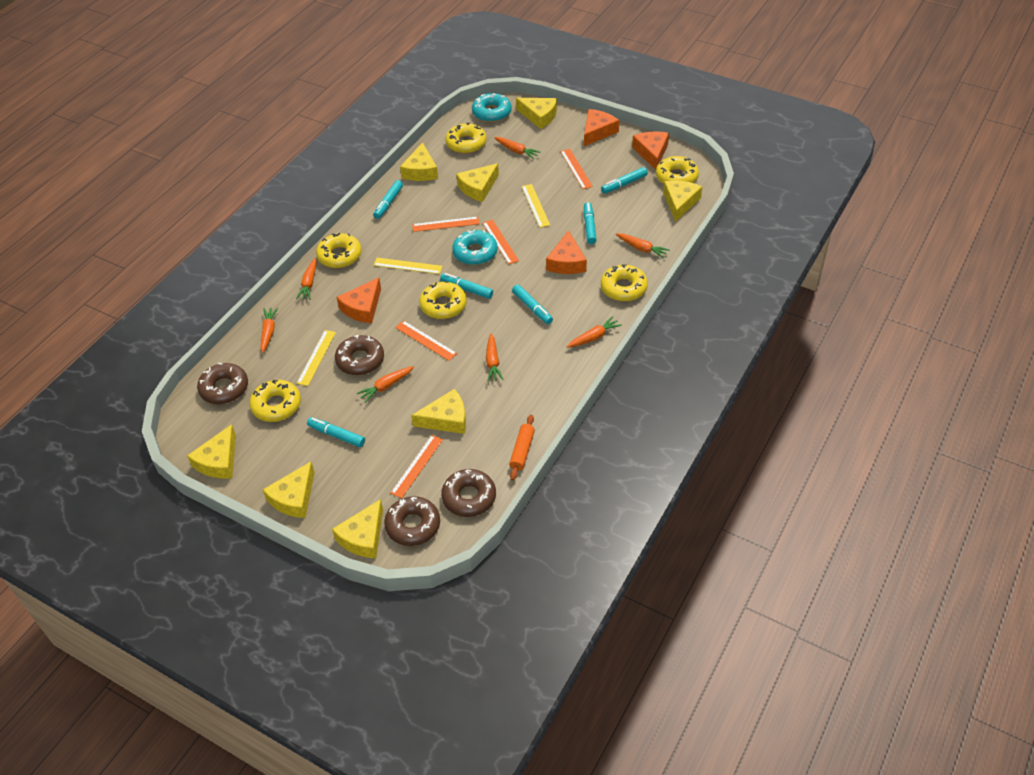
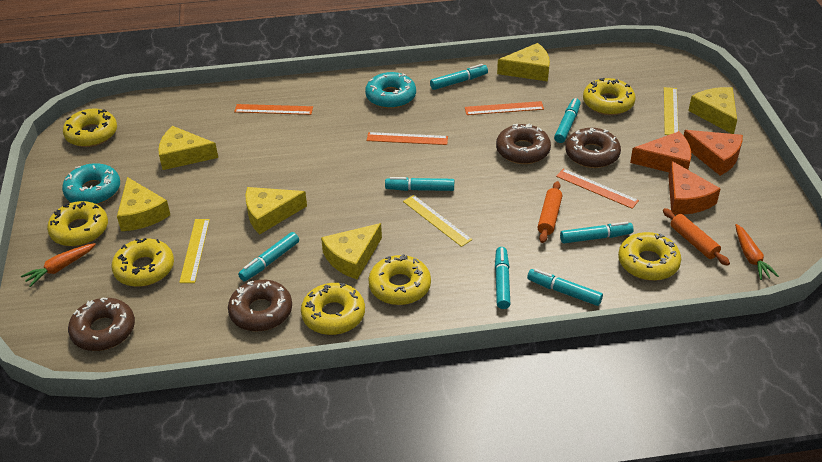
orange carrot: [260,307,278,353] [296,258,317,300] [357,366,414,403] [486,333,504,382] [494,137,541,159] [567,316,622,348] [616,233,670,259] = 7 -> [21,243,96,287] [735,224,779,280] = 2
orange cheese: [336,278,381,323] [546,230,587,274] [584,109,619,146] [632,131,669,170] = 4 -> [630,131,691,172] [668,161,721,215] [684,130,743,176] = 3
orange rolling pin: [509,415,535,481] = 1 -> [537,181,562,243] [663,208,730,266] = 2
orange ruler: [390,435,443,498] [395,320,457,361] [412,217,479,232] [483,219,519,264] [560,149,593,189] = 5 -> [234,104,313,115] [367,132,448,145] [465,101,544,115] [556,169,639,209] = 4
turquoise marker: [307,417,365,447] [373,180,403,219] [440,273,493,299] [512,285,553,324] [584,202,597,244] [601,167,648,194] = 6 -> [238,232,299,281] [385,177,454,191] [430,64,488,90] [495,247,510,309] [527,269,603,306] [554,98,581,143] [560,222,634,243] = 7
yellow cheese: [187,424,236,479] [263,462,315,518] [332,499,383,558] [400,142,438,181] [411,389,466,434] [456,163,499,202] [516,98,557,129] [663,180,702,222] = 8 -> [117,177,170,231] [158,126,218,170] [246,187,307,234] [321,223,382,279] [497,43,550,81] [688,87,737,134] = 6
yellow donut: [249,380,301,422] [316,233,362,268] [419,281,467,319] [445,123,486,154] [601,264,648,301] [656,156,699,184] = 6 -> [47,201,108,246] [63,108,117,147] [111,238,174,287] [301,283,365,335] [368,254,431,305] [583,78,635,115] [618,232,681,281] = 7

